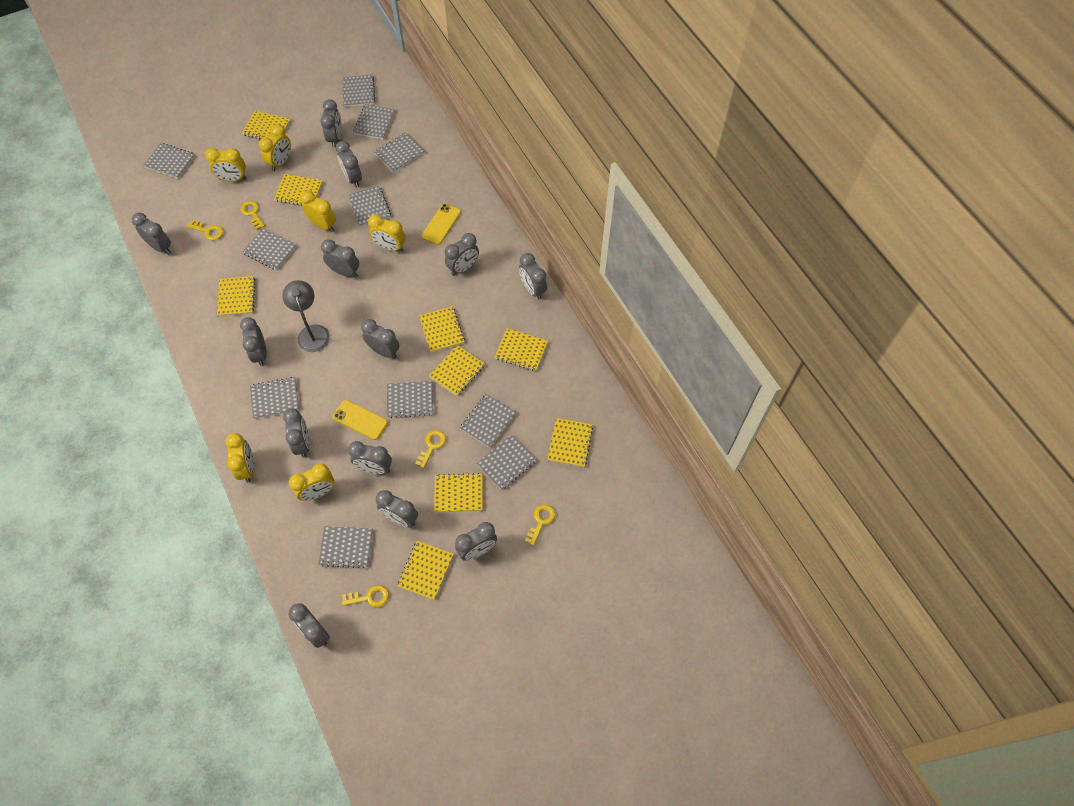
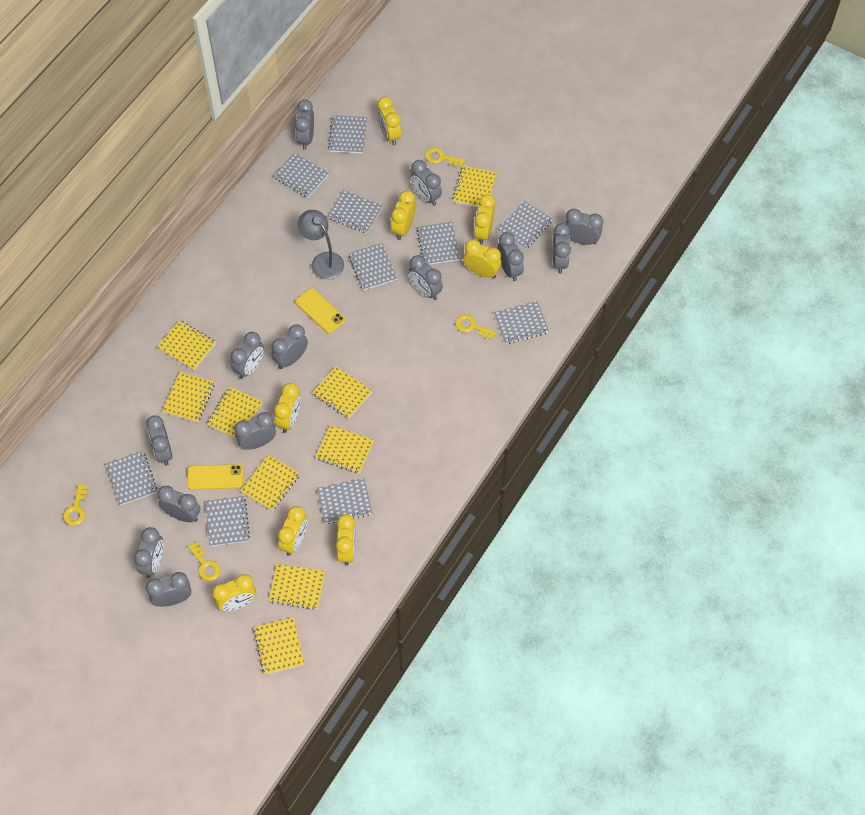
grey notebook: [143,143,195,179] [242,228,296,270] [250,377,299,419] [318,526,373,568] [342,75,375,107] [348,186,391,227] [353,104,395,139] [374,133,425,172] [387,381,433,418] [460,394,516,448] [476,434,537,490] = 11 -> [106,451,157,505] [205,496,250,547] [273,152,329,198] [317,478,372,524] [328,115,367,154] [328,190,383,233] [348,243,397,290] [417,222,461,265] [494,301,549,344] [498,201,553,249] = 10
yellow clock: [205,148,247,182] [226,433,254,482] [259,124,291,171] [289,463,335,501] [300,190,336,232] [368,214,406,252] = 6 -> [212,574,256,612] [274,383,301,433] [278,506,307,556] [336,514,356,565] [377,97,401,145] [391,191,416,240] [463,239,501,278] [474,194,495,244] = 8
yellow key: [187,220,223,240] [240,201,265,230] [342,585,389,607] [415,430,446,468] [525,504,555,546] = 5 -> [63,484,88,526] [188,542,221,581] [425,147,465,167] [455,314,496,340] = 4

